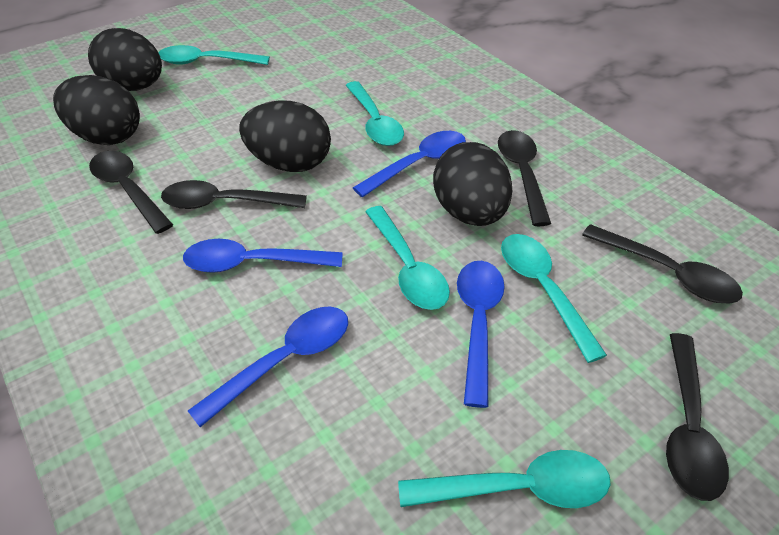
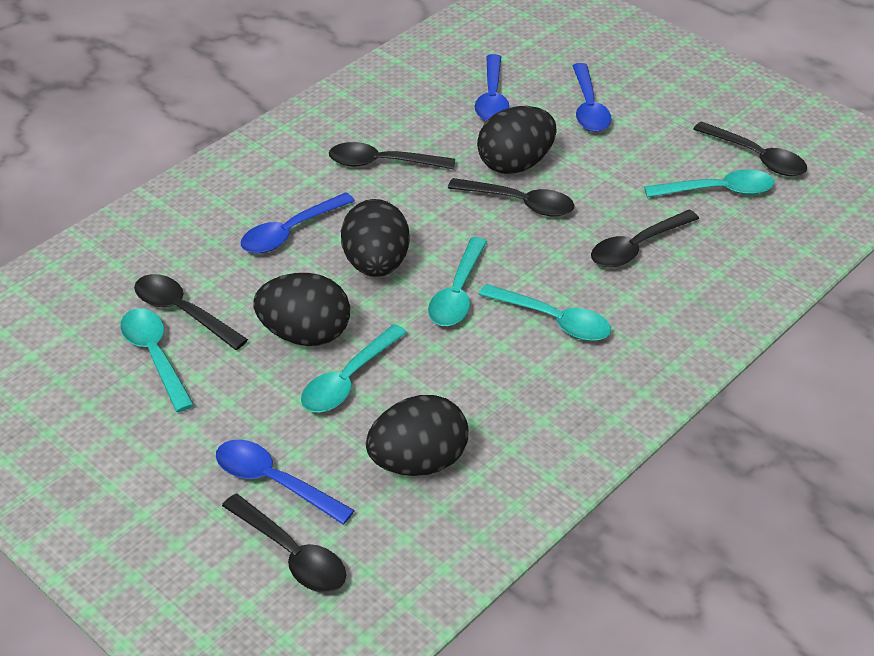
black spoon: [89,151,173,234] [161,180,307,209] [498,130,551,226] [582,224,743,303] [666,333,729,501] = 5 -> [134,274,248,350] [222,494,346,593] [329,142,455,170] [448,178,574,216] [591,210,699,267] [693,121,807,176] = 6

